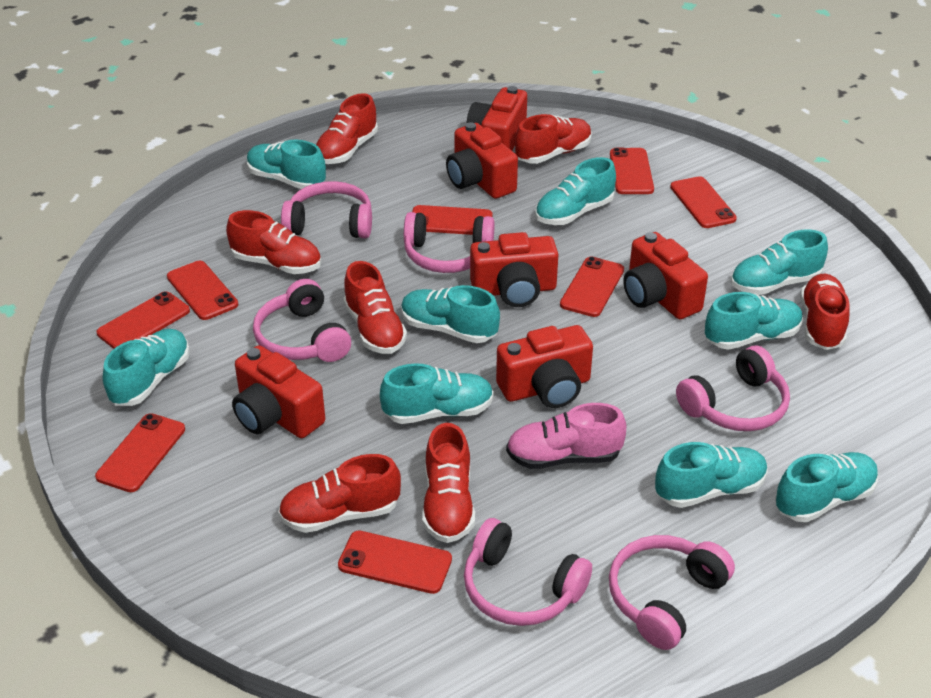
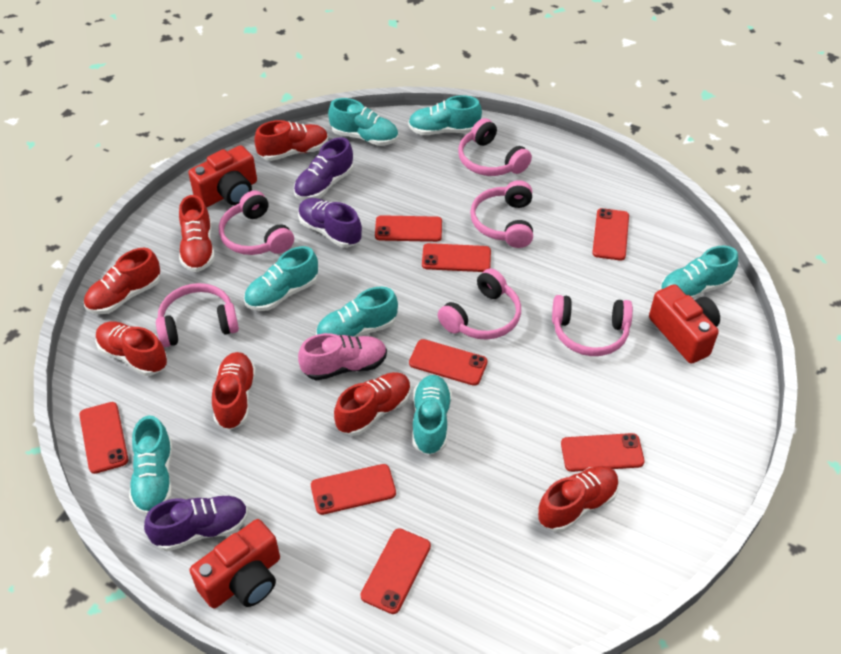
purple shoe: none = 0 -> [144,495,248,551] [294,137,354,200] [298,198,362,248] = 3
red camera: [232,345,325,438] [446,122,518,199] [466,86,527,151] [470,232,558,307] [496,325,593,408] [623,232,708,320] = 6 -> [188,145,257,207] [190,519,280,608] [649,284,720,364] = 3
turquoise shoe: [103,329,190,406] [247,140,326,189] [380,363,494,424] [401,285,500,343] [535,157,616,225] [655,442,768,508] [705,292,803,350] [731,229,828,295] [775,452,878,522] = 9 -> [129,415,173,515] [244,246,318,311] [316,287,398,337] [328,98,398,146] [408,95,482,135] [412,375,452,455] [660,245,738,299] = 7

